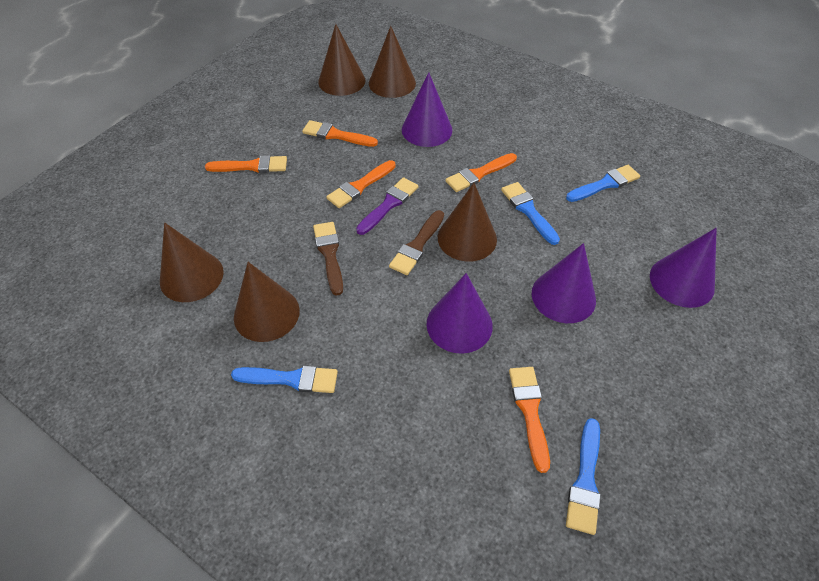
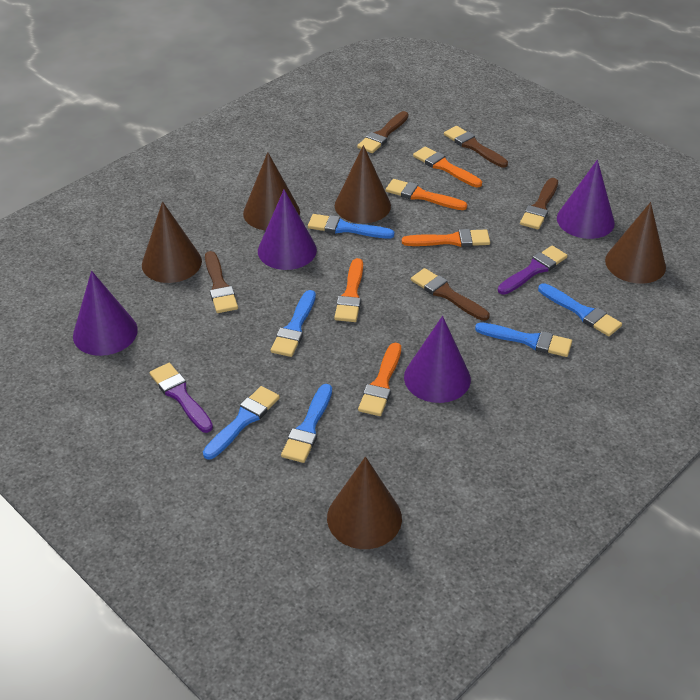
blue brush: [231,366,338,393] [501,182,560,245] [566,165,640,202] [566,418,601,535] = 4 -> [203,386,280,460] [271,290,316,357] [281,384,332,463] [308,214,395,238] [475,322,572,357] [538,283,622,336] = 6
brown brush: [313,222,343,296] [389,210,444,275] = 2 -> [205,251,238,313] [357,111,409,153] [411,268,489,321] [444,126,508,167] [520,178,558,229] = 5
purple brush: [356,177,418,235] = 1 -> [150,363,213,433] [498,246,568,295] = 2

